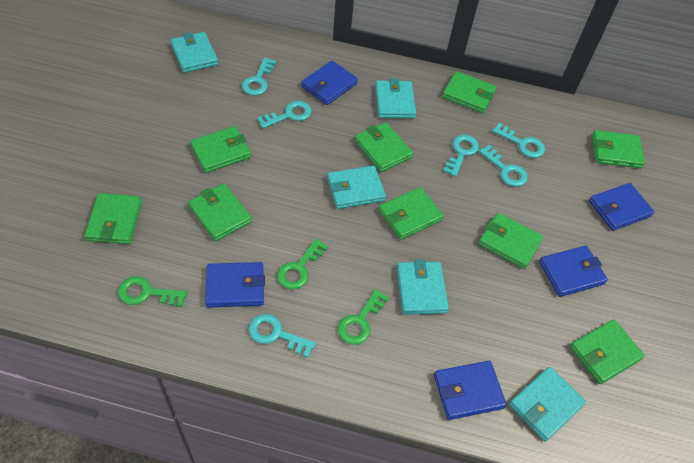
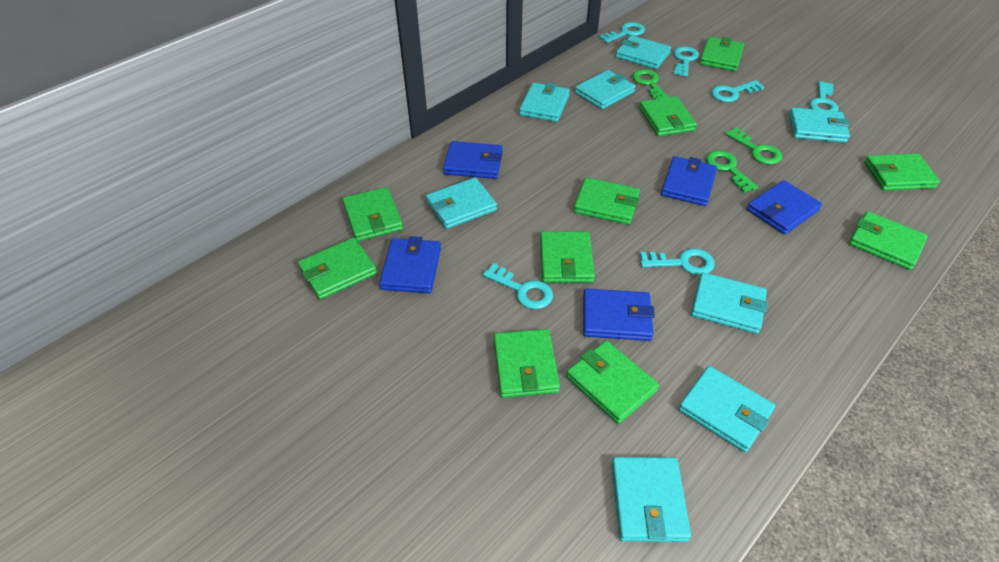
green wallet: [84,193,142,244] [188,183,252,241] [190,126,251,173] [355,122,413,172] [379,187,444,240] [442,71,497,113] [478,212,543,269] [570,319,645,384] [592,130,645,168] = 9 -> [298,238,377,300] [343,187,403,241] [494,329,560,398] [540,231,595,283] [566,341,659,424] [574,177,640,225] [639,96,697,136] [700,37,744,71] [849,211,928,270] [864,153,940,191] = 10
turquoise wallet: [171,32,218,73] [327,166,386,209] [375,78,416,118] [397,259,449,315] [509,367,586,442] = 5 -> [426,178,497,229] [519,82,570,122] [575,70,635,109] [611,457,691,542] [616,35,671,69] [678,366,775,452] [691,272,768,334] [789,108,850,143] = 8

